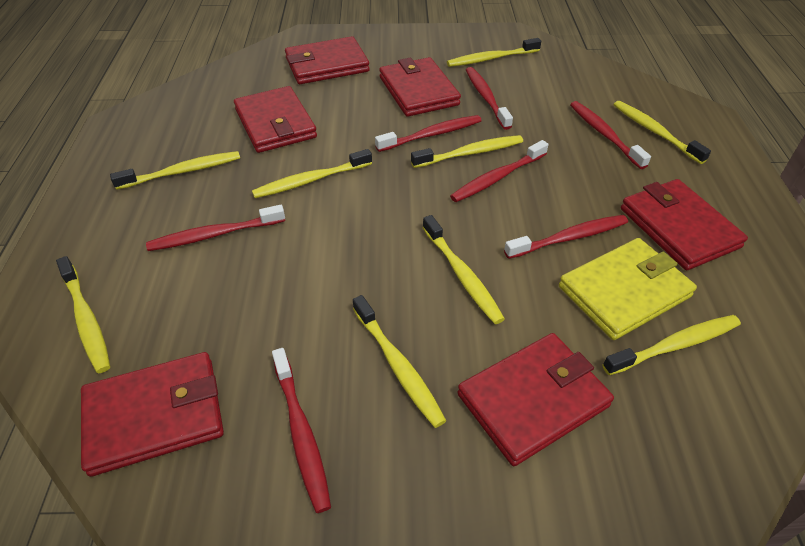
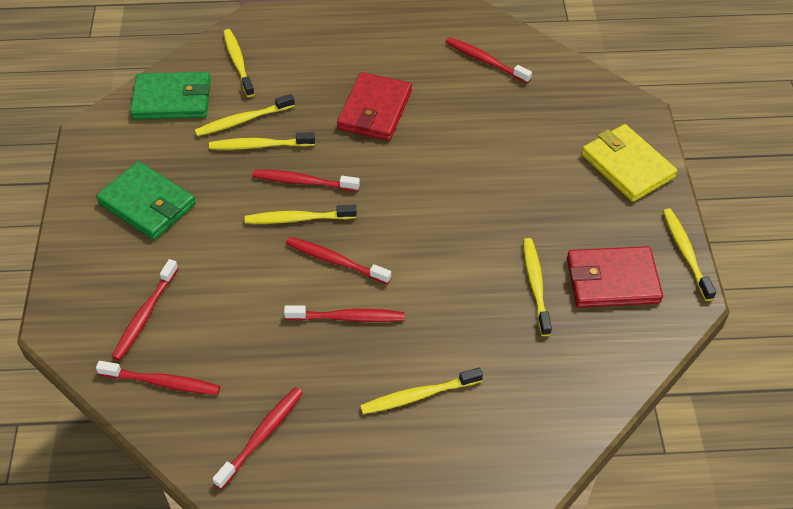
green wallet: none = 0 -> [96,161,196,240] [130,72,211,120] = 2
red wallet: [81,352,224,477] [234,86,317,153] [285,36,370,84] [379,57,461,117] [457,333,614,466] [621,179,748,270] = 6 -> [337,72,412,141] [567,246,663,308] = 2
yellow toothbrush: [56,256,110,373] [110,151,240,190] [252,149,372,198] [353,295,447,428] [411,135,523,168] [422,215,505,324] [447,38,541,67] [602,315,741,375] [614,101,711,164] = 9 -> [195,94,295,136] [209,132,315,150] [223,29,255,97] [245,205,357,224] [360,368,483,414] [523,238,552,336] [663,208,716,301] = 7

